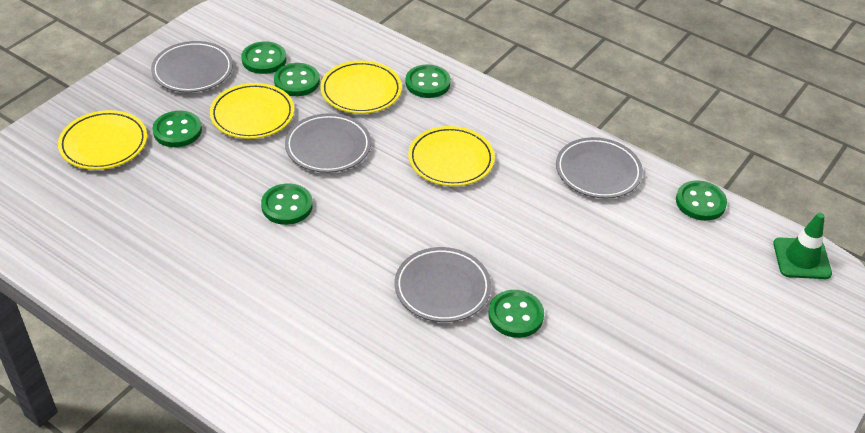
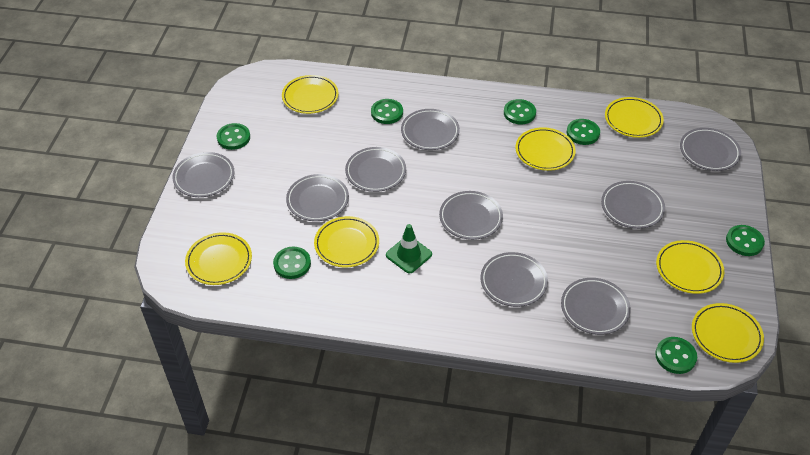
grey plate: [151,41,233,93] [285,113,371,173] [395,247,491,322] [556,137,643,198] = 4 -> [172,152,234,197] [286,174,349,221] [345,147,406,192] [401,109,460,150] [439,191,503,240] [480,252,548,307] [561,278,631,335] [601,181,665,229] [680,128,741,171] = 9
yellow plate: [58,110,147,170] [210,83,294,139] [320,61,402,114] [408,126,495,186] = 4 -> [185,232,252,285] [282,75,339,114] [314,216,379,267] [515,127,576,171] [605,97,664,138] [656,240,724,294] [692,303,764,363] = 7

